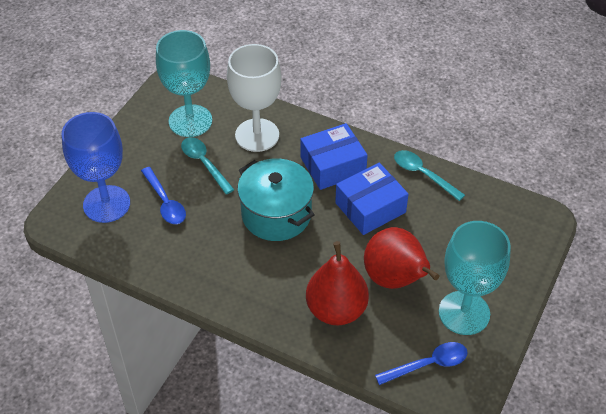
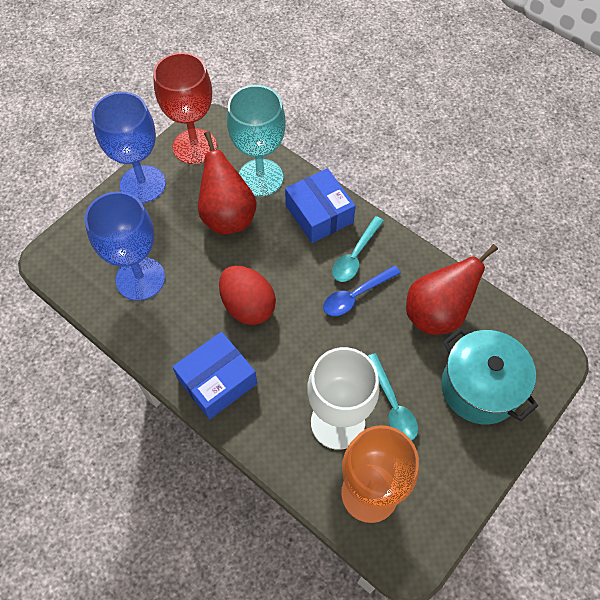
blue goblet: [62,112,130,223] = 1 -> [84,191,165,301] [92,92,166,203] = 2
blue spoon: [141,167,186,224] [375,342,468,385] = 2 -> [323,265,401,316] = 1
orange goblet: none = 0 -> [341,425,419,523] = 1
red egg: none = 0 -> [219,266,276,325] = 1
red goblet: none = 0 -> [153,52,217,164] = 1
turquoise goblet: [156,30,212,137] [439,221,511,335] = 2 -> [227,85,285,196] = 1

